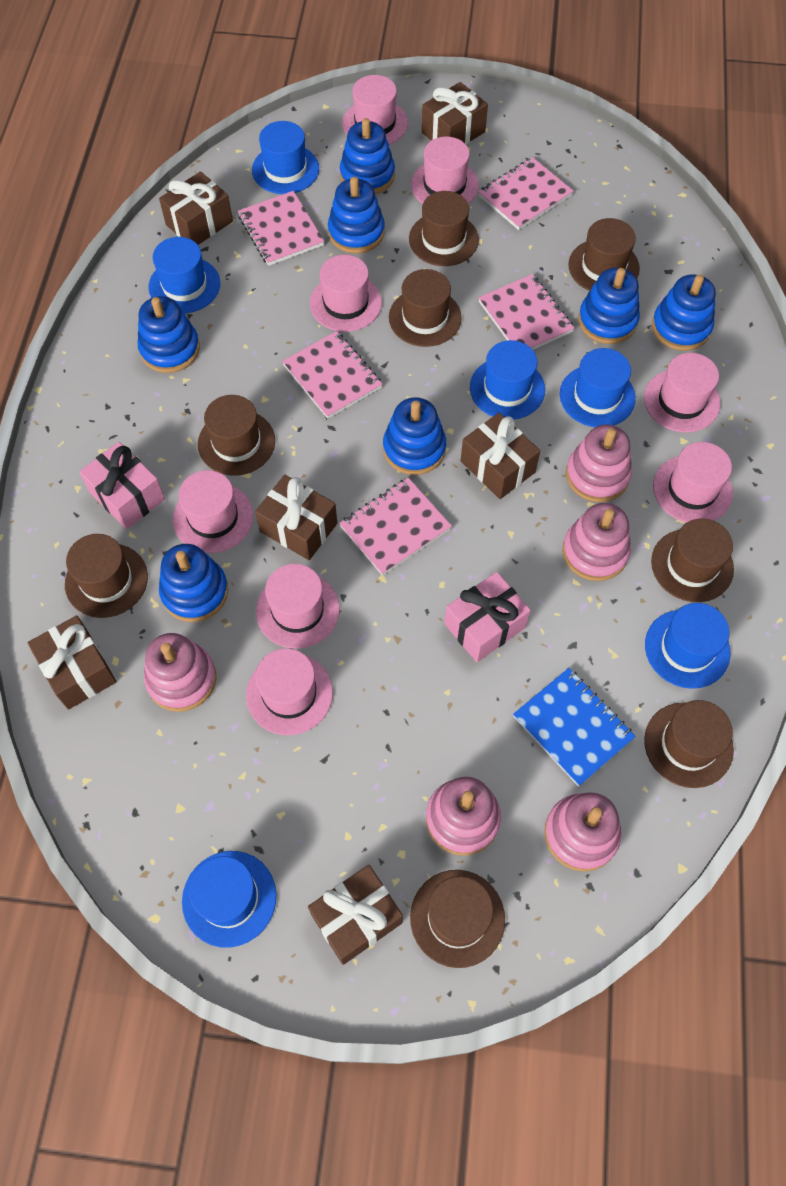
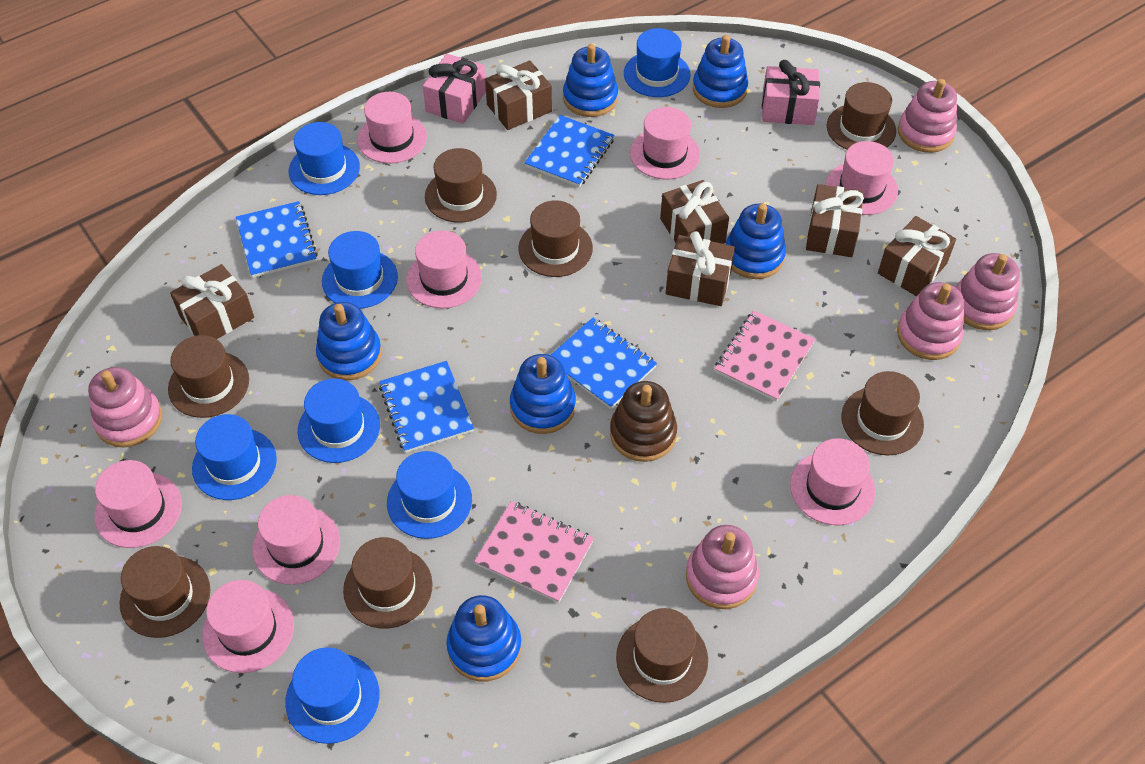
blue hat: [148,237,220,313] [182,851,276,948] [252,121,319,194] [470,340,545,419] [560,348,636,427] [645,603,731,689] = 6 -> [192,414,277,500] [285,647,380,744] [289,122,360,195] [298,378,380,463] [322,231,398,309] [387,451,472,539] [624,28,691,97] = 7
blue notebook: [513,668,636,786] = 1 -> [236,201,318,278] [379,361,474,453] [524,115,614,187] [551,318,657,409] = 4
blue stacking toy: [138,296,200,373] [159,544,228,622] [328,177,385,254] [340,118,395,194] [383,397,446,475] [578,268,640,344] [652,274,716,351] = 7 -> [316,302,382,380] [446,595,521,681] [510,354,576,434] [563,44,618,117] [693,35,748,108] [725,204,786,279] = 6
brown stacking toy: none = 0 -> [610,381,677,462] = 1
pink notebook: [238,191,324,266] [282,331,382,419] [339,478,452,576] [478,157,573,230] [478,274,574,350] = 5 -> [474,501,594,603] [714,310,815,402] = 2

